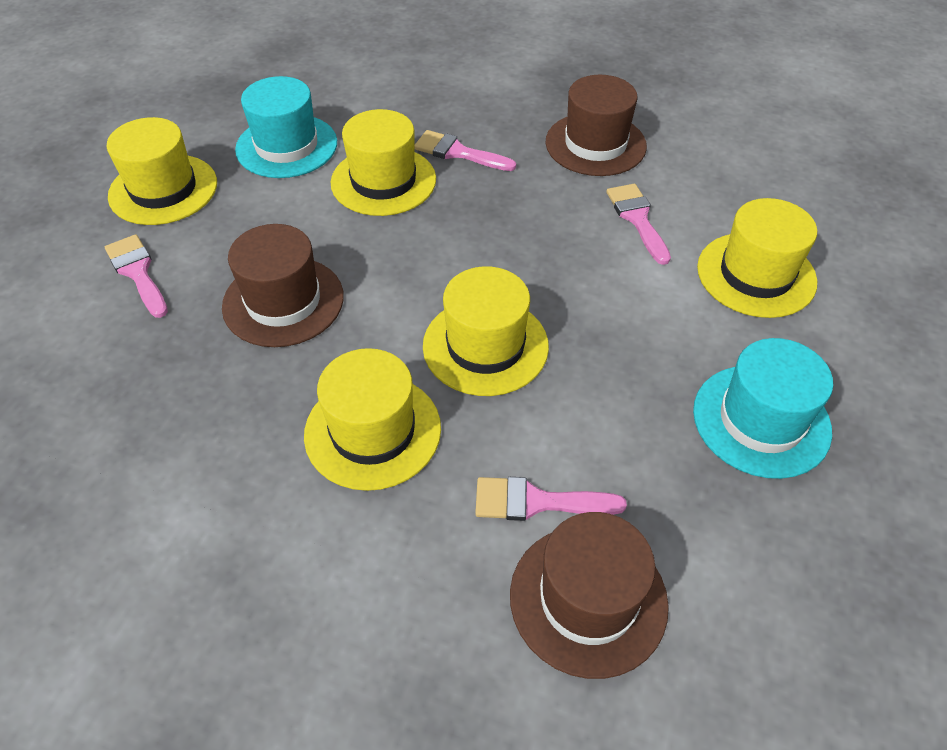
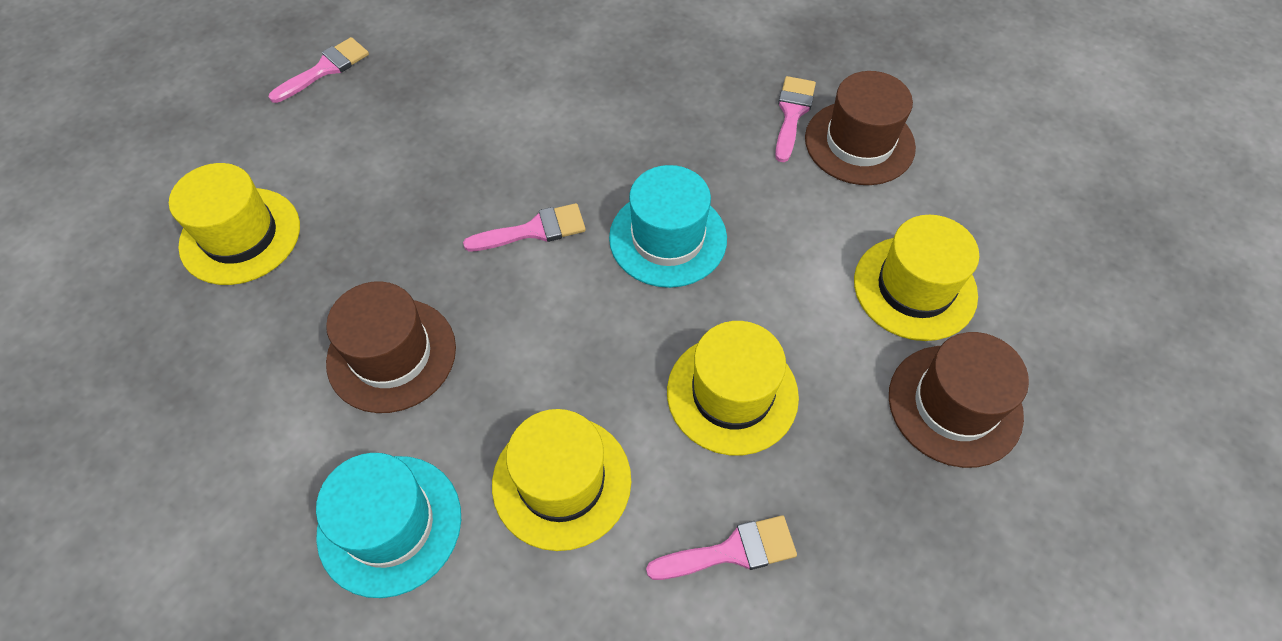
yellow hat: [106,117,217,225] [304,348,441,491] [331,109,436,216] [423,266,549,396] [697,198,817,318] = 5 -> [169,163,300,285] [492,409,631,551] [667,321,799,455] [854,215,979,341] = 4

